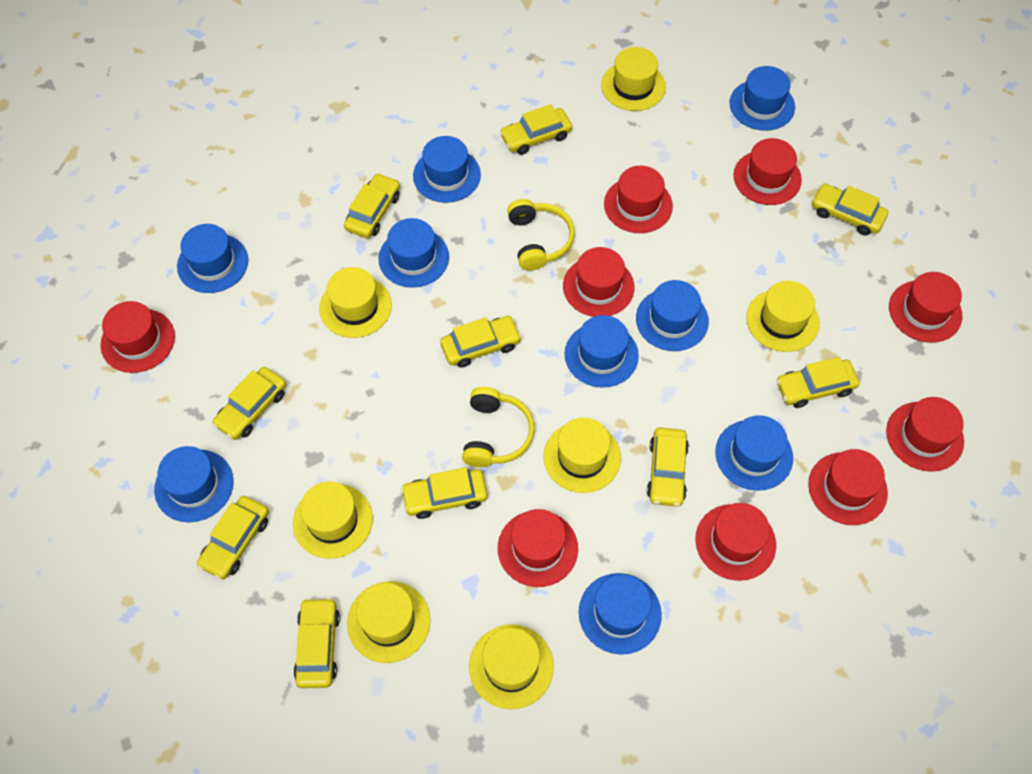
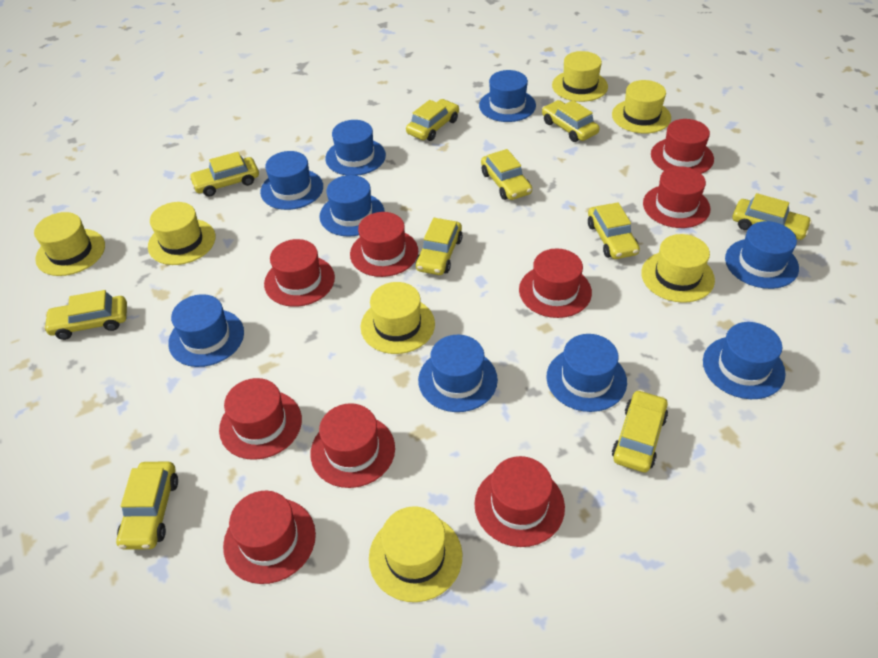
yellow headphones: [462,387,535,467] [507,199,575,271] = 2 -> none = 0

